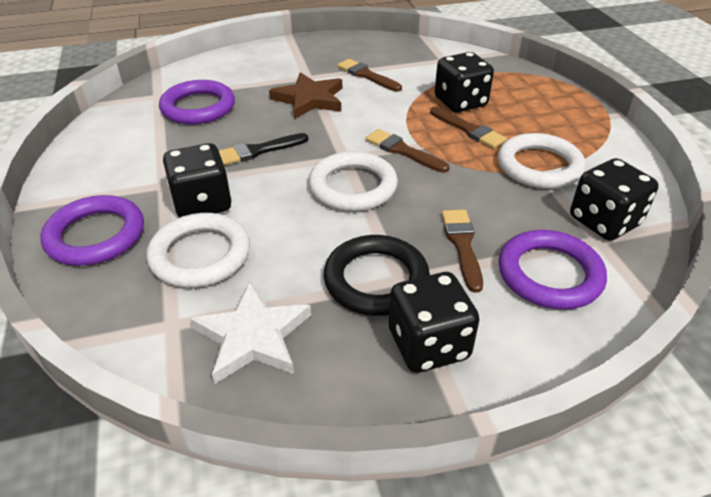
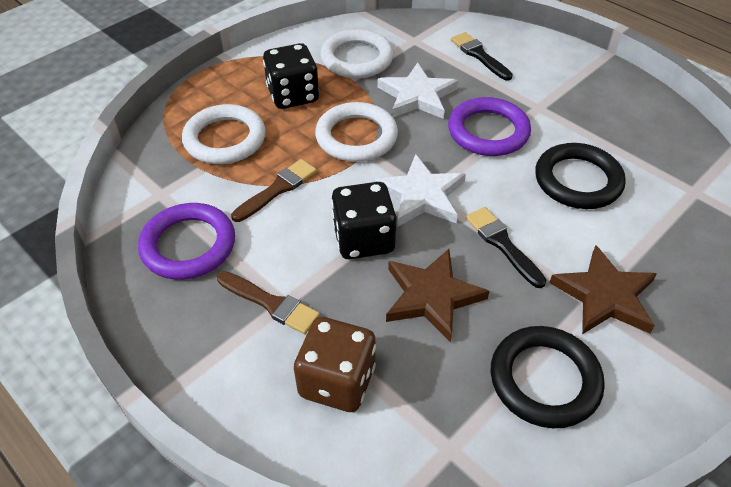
black brush: [219,133,309,165] = 1 -> [451,32,513,81] [466,207,546,288] = 2
black dice: [163,143,232,218] [389,272,480,373] [435,52,494,112] [570,158,659,241] = 4 -> [263,43,319,109] [331,182,397,259] = 2
black ring: [324,235,430,316] = 1 -> [491,326,605,428] [535,143,626,209] = 2
brown brush: [337,59,402,92] [366,129,450,173] [430,106,507,149] [442,210,483,293] = 4 -> [217,271,320,334] [231,159,317,222] = 2
brown dice: none = 0 -> [294,317,376,412] = 1
brown star: [269,72,342,119] = 1 -> [386,249,489,343] [549,245,657,334] = 2
purple ring: [41,195,144,266] [159,80,235,124] [498,230,607,310] = 3 -> [138,203,235,280] [448,97,531,156] = 2
white star: [190,282,311,384] = 1 -> [374,154,466,227] [378,62,458,119] = 2

